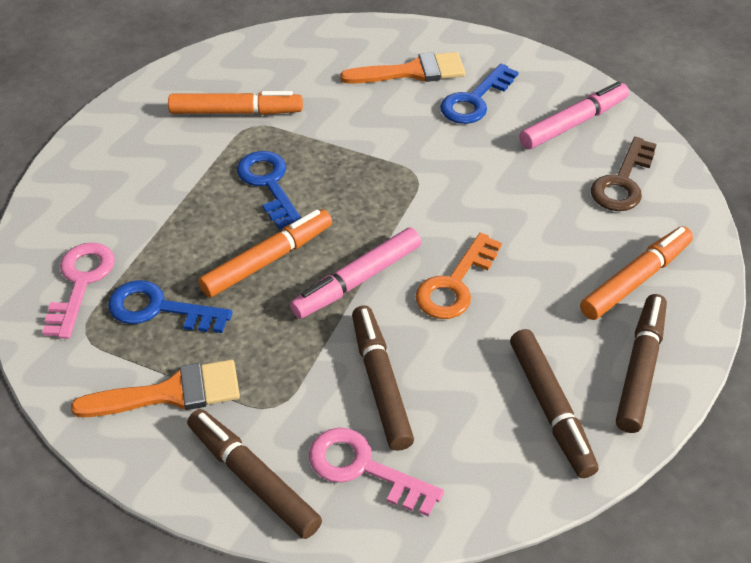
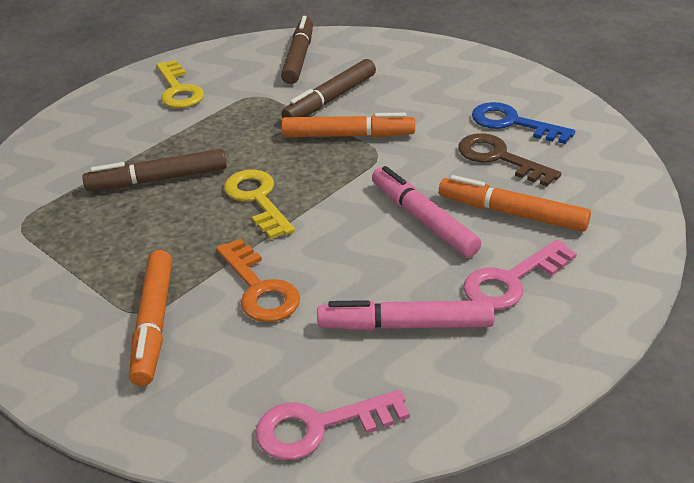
blue key: [108,280,233,333] [237,151,301,229] [440,64,519,124] = 3 -> [472,102,575,144] = 1
brown marker: [187,409,322,539] [352,305,414,451] [510,329,598,478] [616,294,667,433] = 4 -> [82,149,227,191] [281,16,313,84] [282,59,376,118] = 3
orange brush: [71,360,240,417] [340,52,465,84] = 2 -> none = 0
yellow key: none = 0 -> [156,60,204,108] [224,170,295,239] = 2

